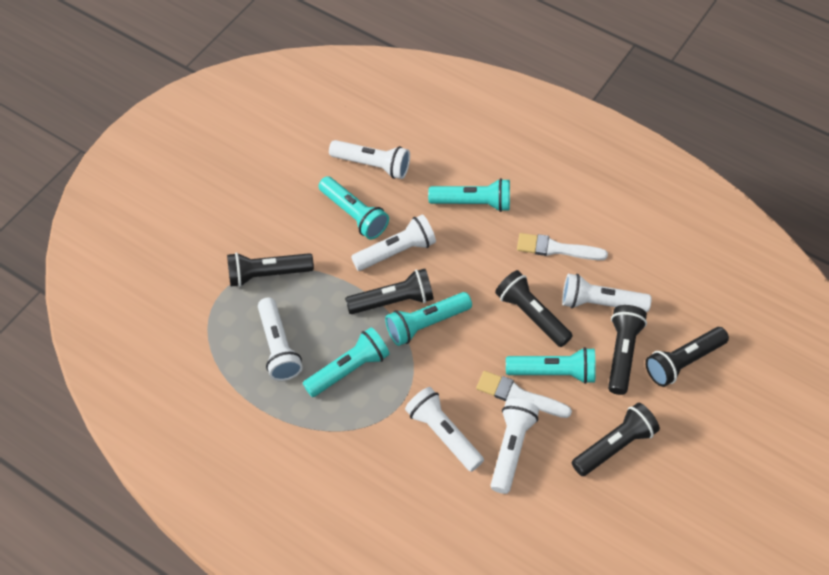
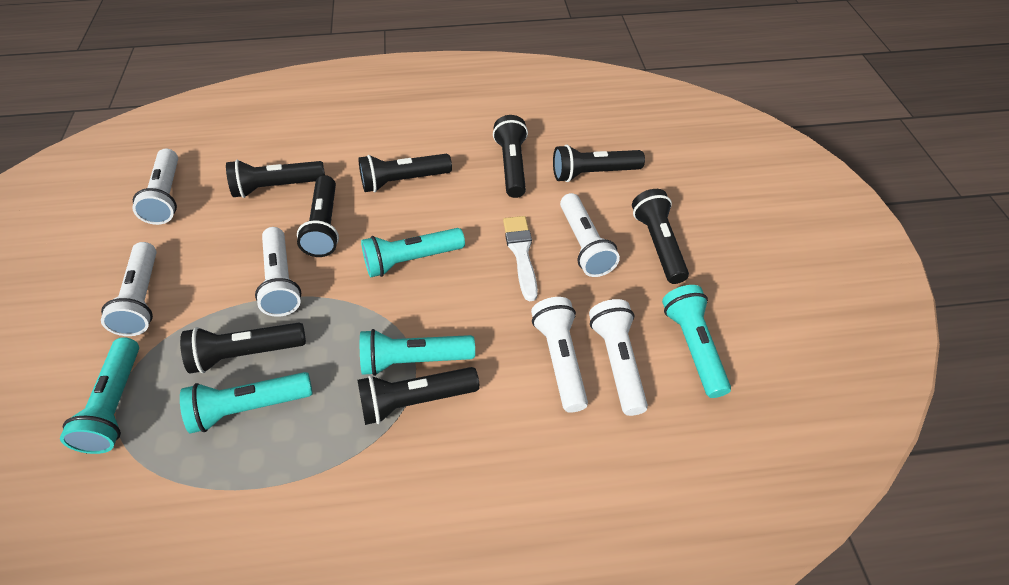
black flashlight: [227,252,314,287] [345,269,434,314] [495,270,573,347] [572,403,660,476] [608,305,647,395] [645,327,729,387] = 6 -> [180,323,306,374] [226,160,325,198] [297,175,339,257] [358,154,452,192] [358,367,480,425] [493,115,528,198] [553,145,645,182] [632,189,689,284] = 8
white brush: [476,371,572,418] [517,233,608,260] = 2 -> [503,216,538,301] = 1

